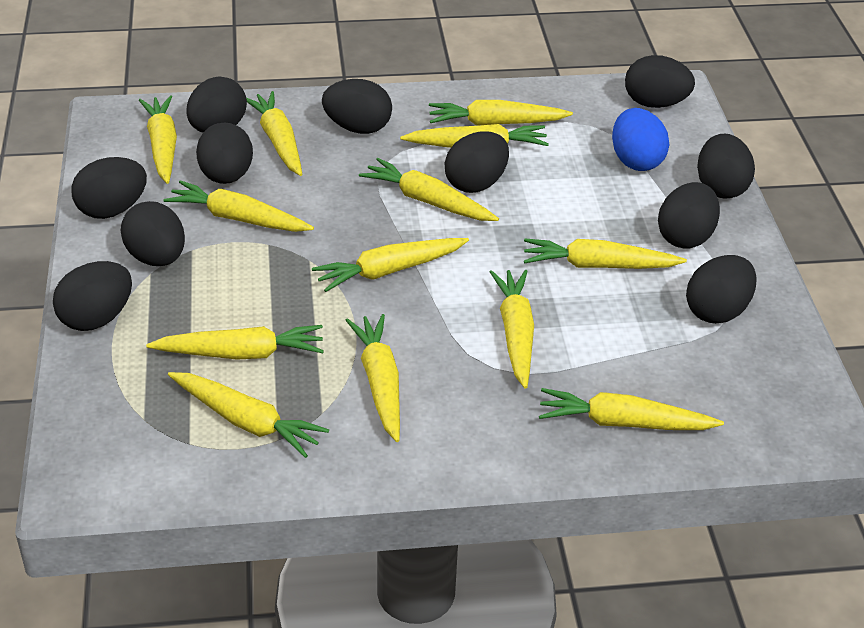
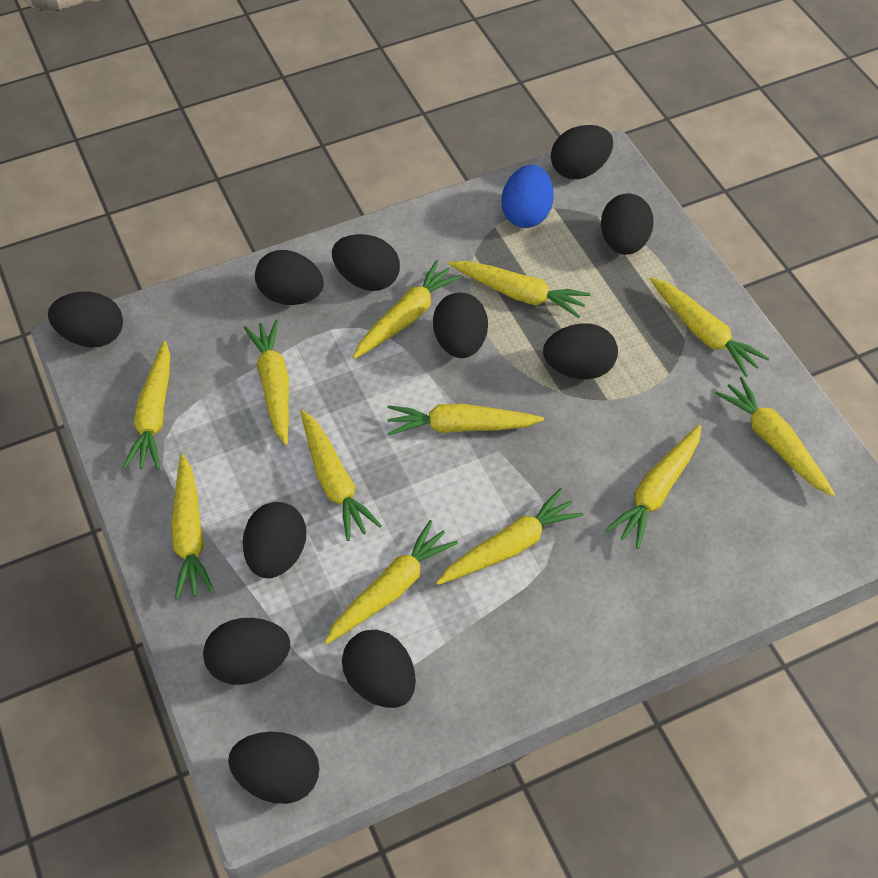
yellow carrot: [139,96,177,184] [146,325,324,360] [164,180,314,232] [168,372,329,458] [246,91,302,176] [312,238,469,292] [346,314,400,442] [359,158,499,221] [400,124,549,148] [429,100,573,126] [490,270,534,389] [524,239,687,269] [539,388,724,430] = 13 -> [123,341,170,470] [171,454,215,600] [244,320,289,445] [301,410,382,541] [324,520,458,644] [353,260,462,359] [387,404,544,436] [436,488,583,585] [449,261,590,318] [605,425,701,549] [650,277,769,377] [715,377,835,496] = 12

